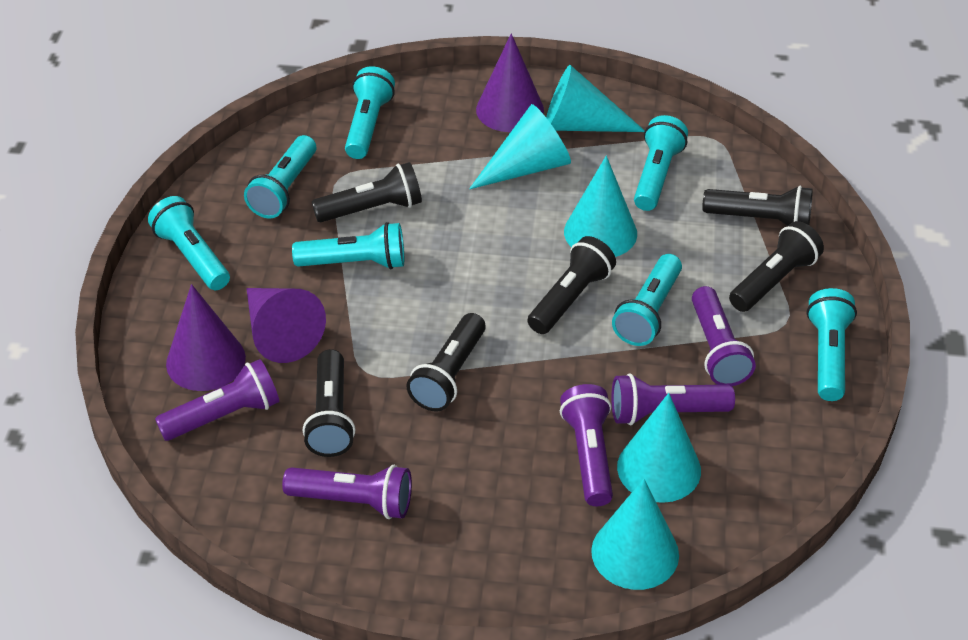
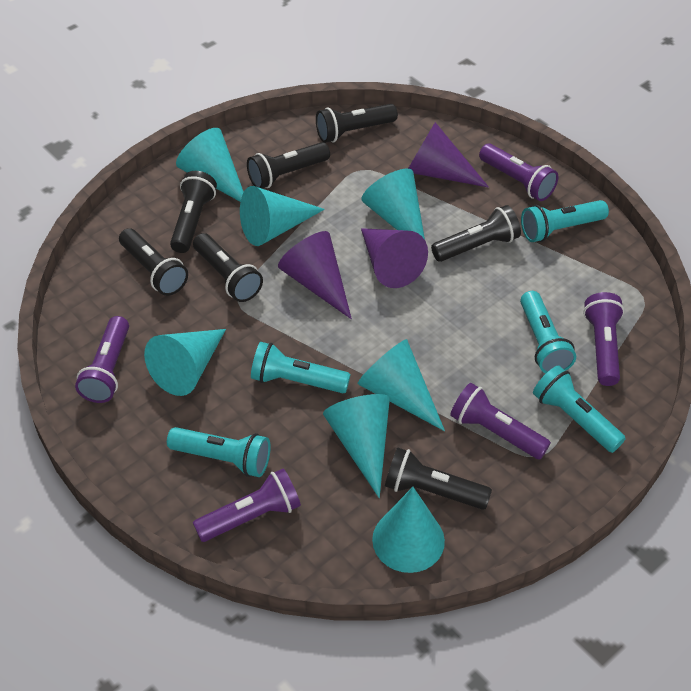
black flashlight: [303,349,355,457] [312,162,422,222] [406,313,486,412] [527,236,616,334] [702,186,813,226] [729,221,824,312] = 6 -> [119,228,188,296] [170,171,217,253] [193,233,263,302] [247,142,330,188] [316,104,398,143] [385,447,492,510] [431,205,521,262] = 7
turquoise cone: [469,104,571,189] [546,65,645,132] [564,156,637,257] [591,479,679,590] [617,393,701,503] = 5 -> [144,329,226,396] [176,128,244,202] [240,186,325,246] [323,394,390,498] [357,339,445,431] [362,168,425,240] [372,487,445,573] = 7
turquoise flashlight: [148,196,230,290] [244,135,316,219] [292,222,404,269] [345,66,395,159] [612,254,682,346] [634,115,688,211] [807,288,857,401] = 7 -> [167,427,271,477] [251,342,351,393] [520,291,576,373] [521,200,609,242] [533,365,626,453] = 5

